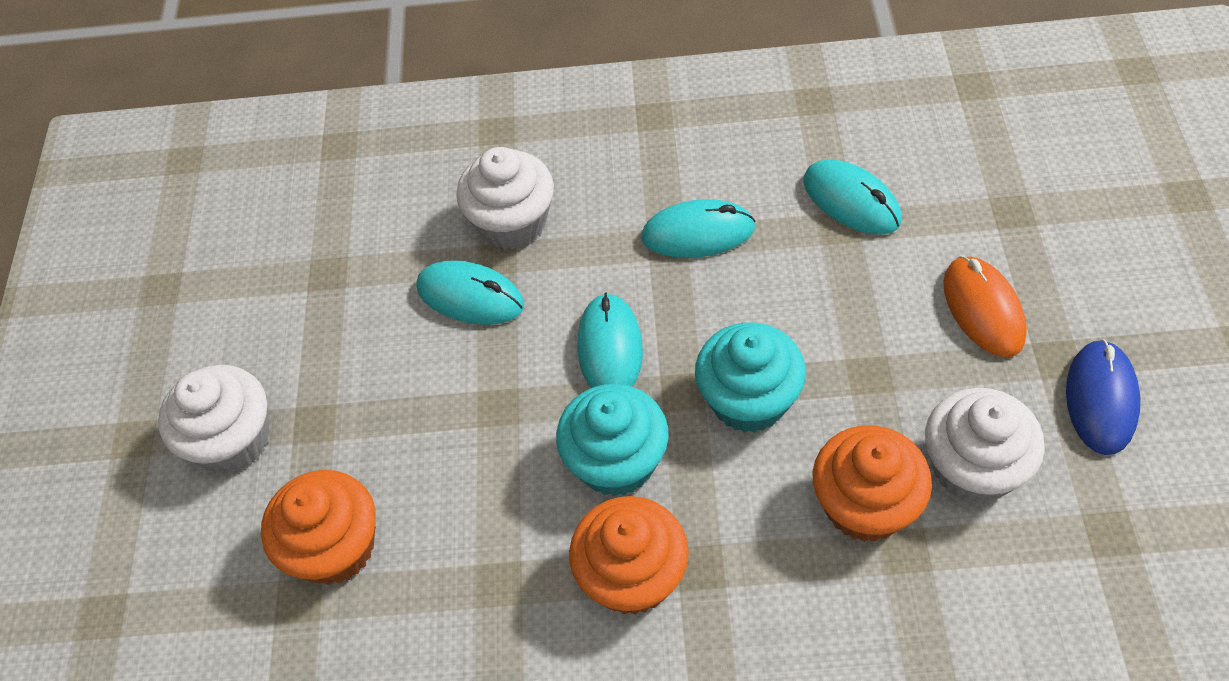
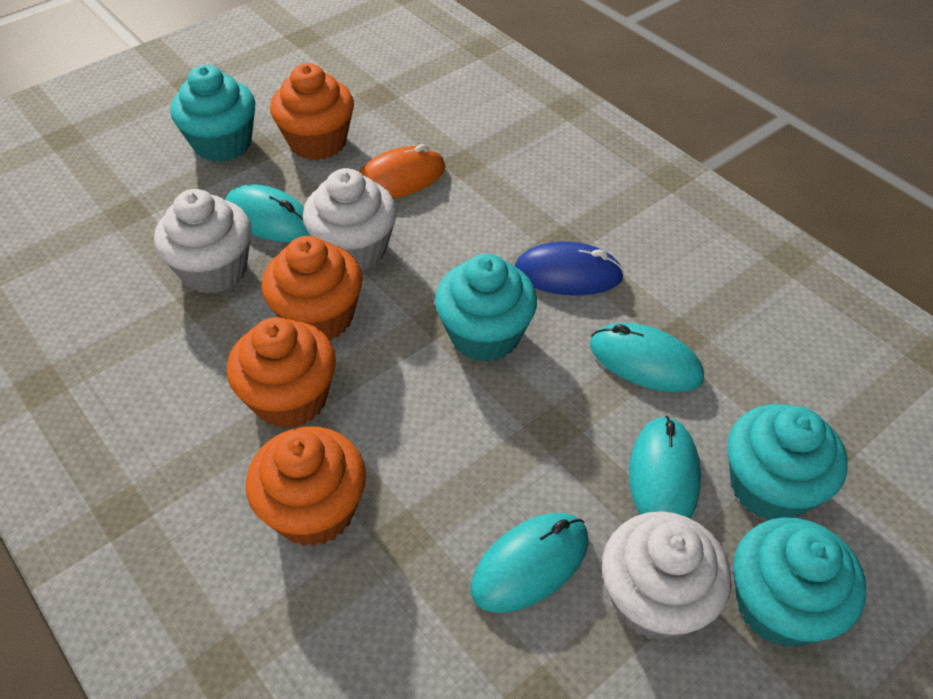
orange cupcake: [261,470,376,585] [569,496,689,615] [813,425,932,542] = 3 -> [227,317,336,429] [246,426,366,546] [261,236,363,341] [270,63,354,160] = 4
turquoise cupcake: [556,384,669,497] [695,322,806,433] = 2 -> [170,65,256,162] [435,254,537,362] [727,404,848,520] [733,517,866,647] = 4

